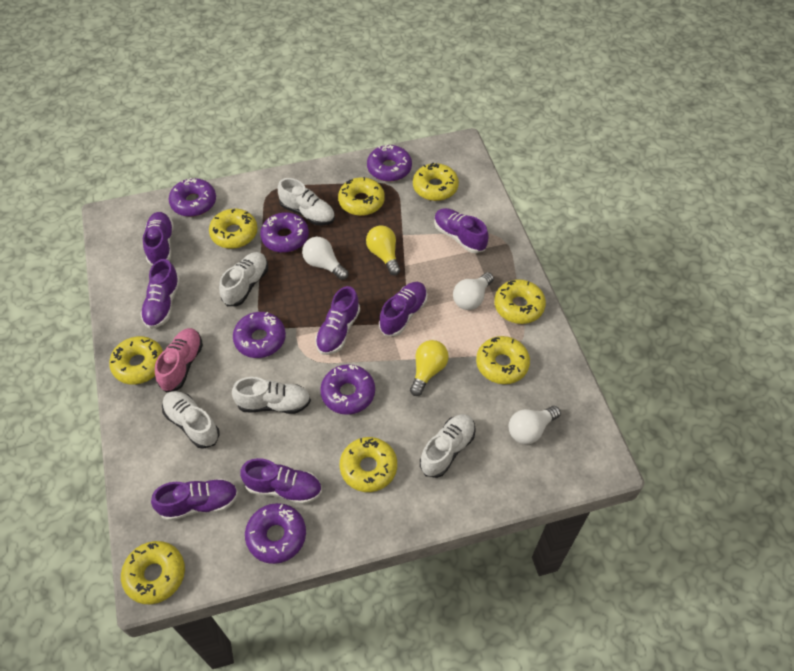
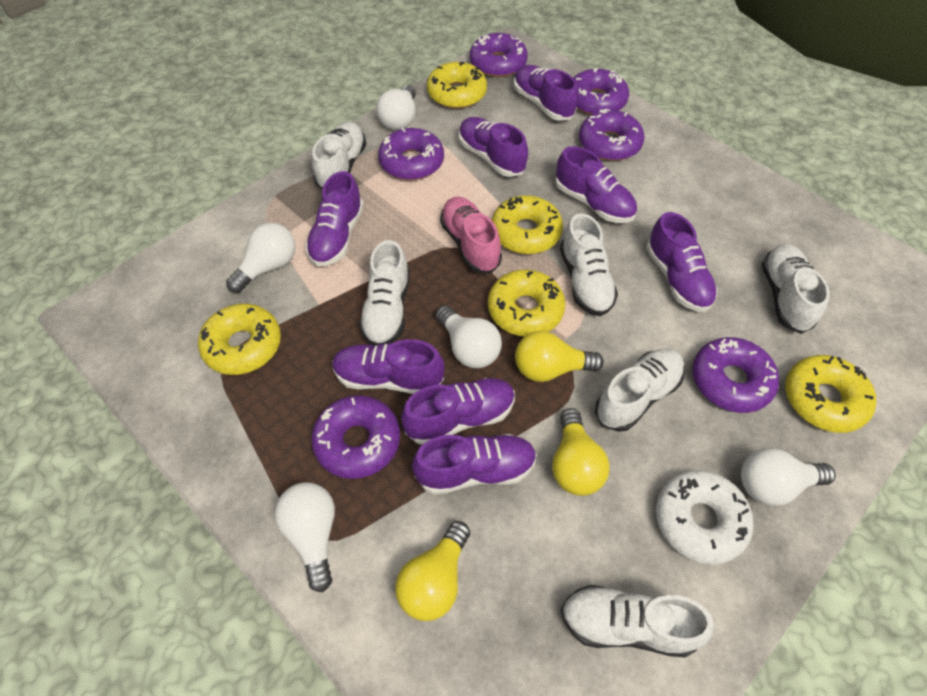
purple shoe: [140,259,180,329] [143,212,174,265] [151,479,238,521] [240,458,322,504] [315,286,360,355] [379,282,427,336] [434,208,489,253] = 7 -> [305,171,364,267] [332,339,445,394] [401,378,515,445] [412,434,537,495] [459,117,528,177] [514,65,578,121] [555,146,637,223] [646,212,717,312] = 8
white donut: none = 0 -> [656,470,754,565] = 1
white light bulb: [302,237,348,280] [453,272,494,310] [509,406,561,444] = 3 -> [226,223,296,293] [274,482,335,592] [376,85,416,130] [436,306,502,368] [741,448,835,506] = 5
white shoe: [162,391,220,449] [219,252,268,306] [232,377,311,414] [278,178,335,225] [420,414,476,478] = 5 -> [312,122,366,189] [359,240,410,346] [560,213,618,316] [561,585,714,657] [595,348,685,432] [762,244,830,334] = 6
yellow donut: [109,336,163,384] [121,541,185,604] [209,209,258,249] [338,177,385,216] [339,437,397,492] [413,163,459,201] [476,336,530,384] [494,279,546,324] = 8 -> [198,304,281,375] [427,62,487,109] [488,270,566,336] [492,195,563,254] [785,355,877,433] = 5
yellow light bulb: [366,225,401,276] [410,340,449,396] = 2 -> [395,521,470,621] [515,331,604,382] [552,408,610,496] = 3

